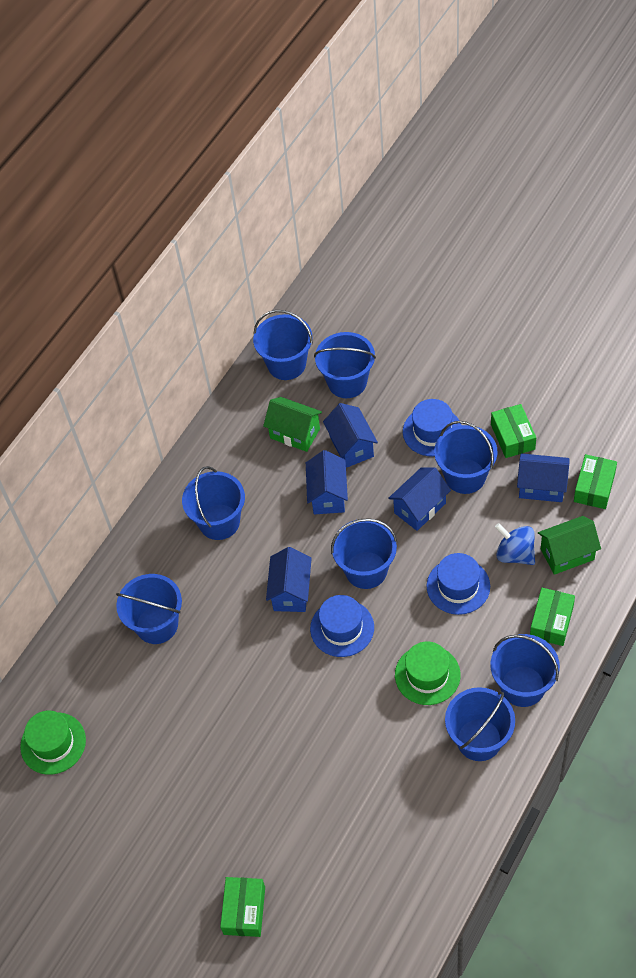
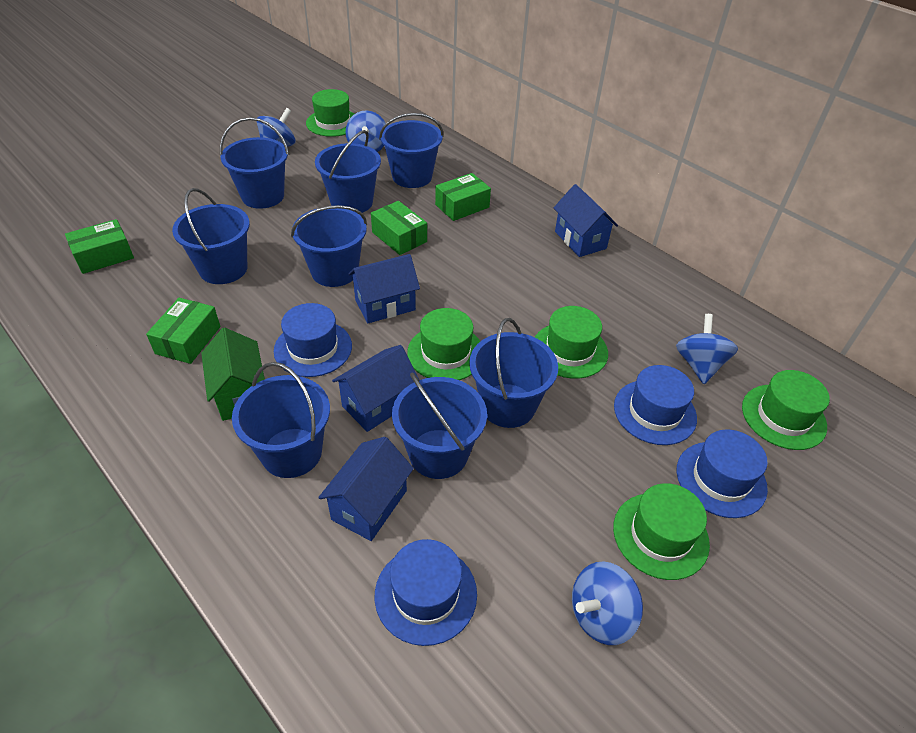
blue hat: [310,595,374,657] [403,399,461,457] [426,553,490,615] = 3 -> [274,303,352,377] [375,539,477,646] [614,365,697,445] [676,429,768,518] = 4
blue house: [266,547,312,612] [306,450,348,515] [323,403,378,468] [388,468,451,531] [517,453,569,502] = 5 -> [318,437,414,541] [332,345,419,432] [348,254,420,323] [554,184,618,257] = 4
blue spinning top: [495,523,535,565] = 1 -> [257,108,296,147] [346,110,386,152] [572,561,643,645] [676,314,738,384] = 4
green hat: [20,711,86,775] [395,642,460,705] = 2 -> [306,89,354,137] [407,308,480,380] [535,306,608,379] [613,483,710,580] [742,370,830,450] = 5
green house: [263,397,322,452] [538,516,601,575] = 2 -> [201,327,265,421] = 1

